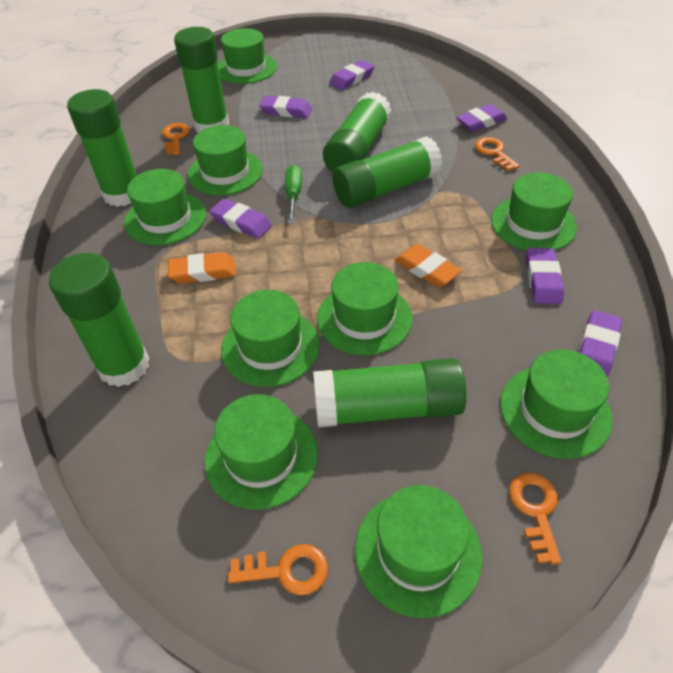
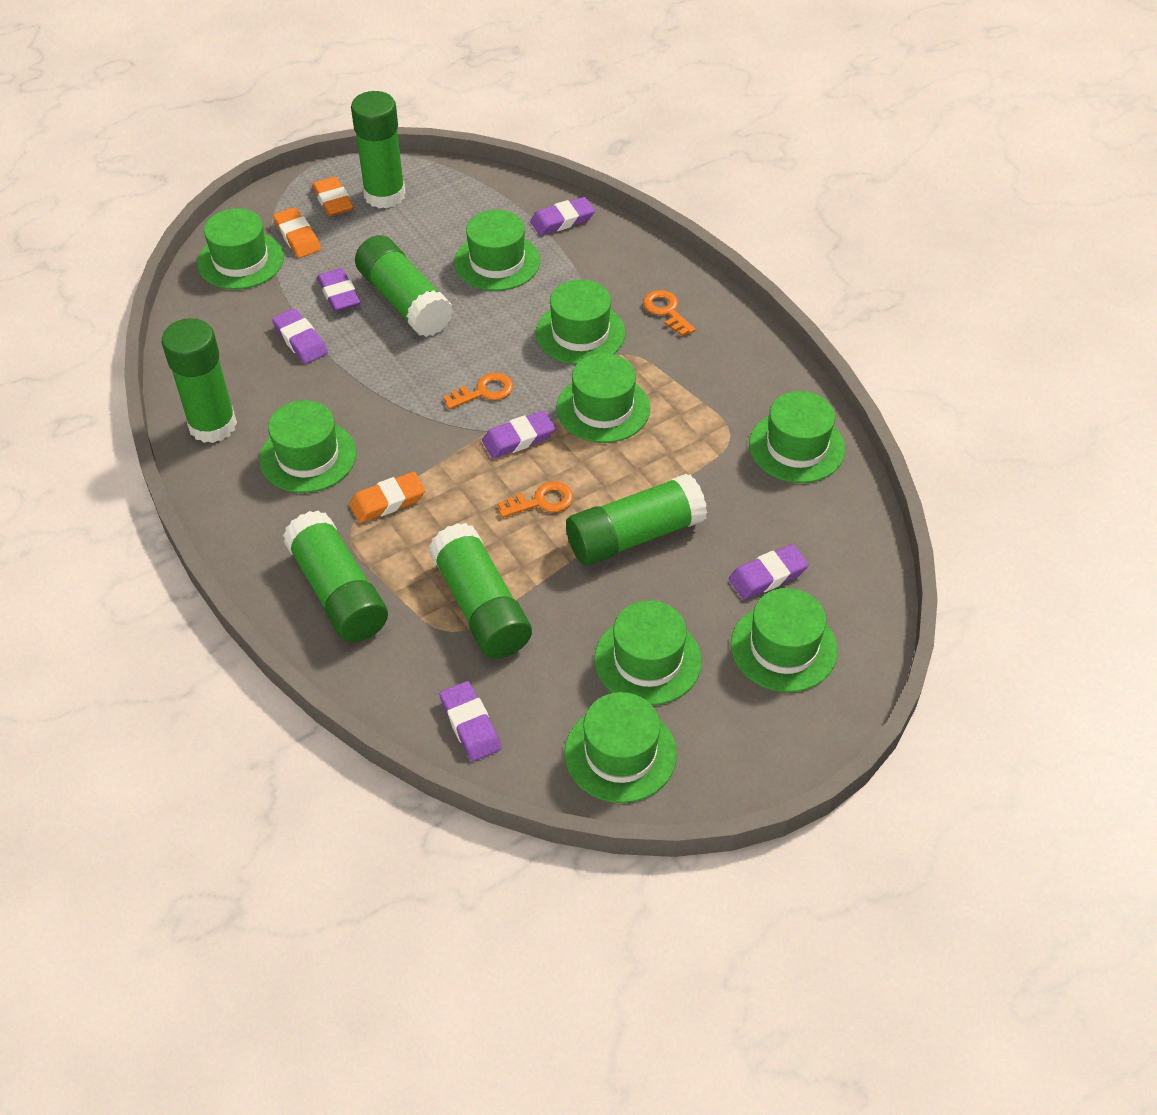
green screwdriver: [285,165,302,224] = 1 -> none = 0
orange eraser: [168,252,236,284] [395,244,462,287] = 2 -> [273,207,321,258] [312,177,354,216] [349,472,425,523] = 3
orange key: [162,123,190,155] [228,544,328,596] [475,137,520,171] [509,473,562,565] = 4 -> [443,373,513,410] [498,482,573,518] [643,290,696,336] = 3

